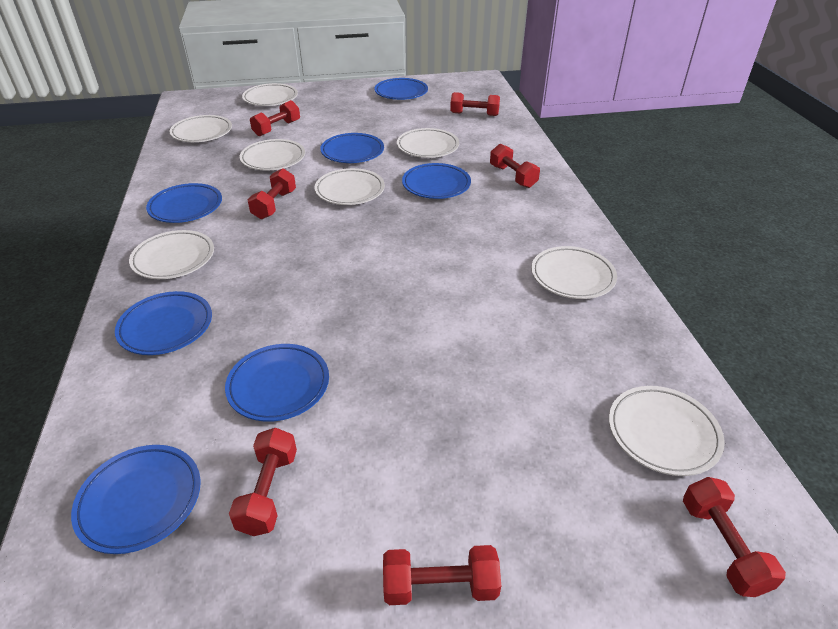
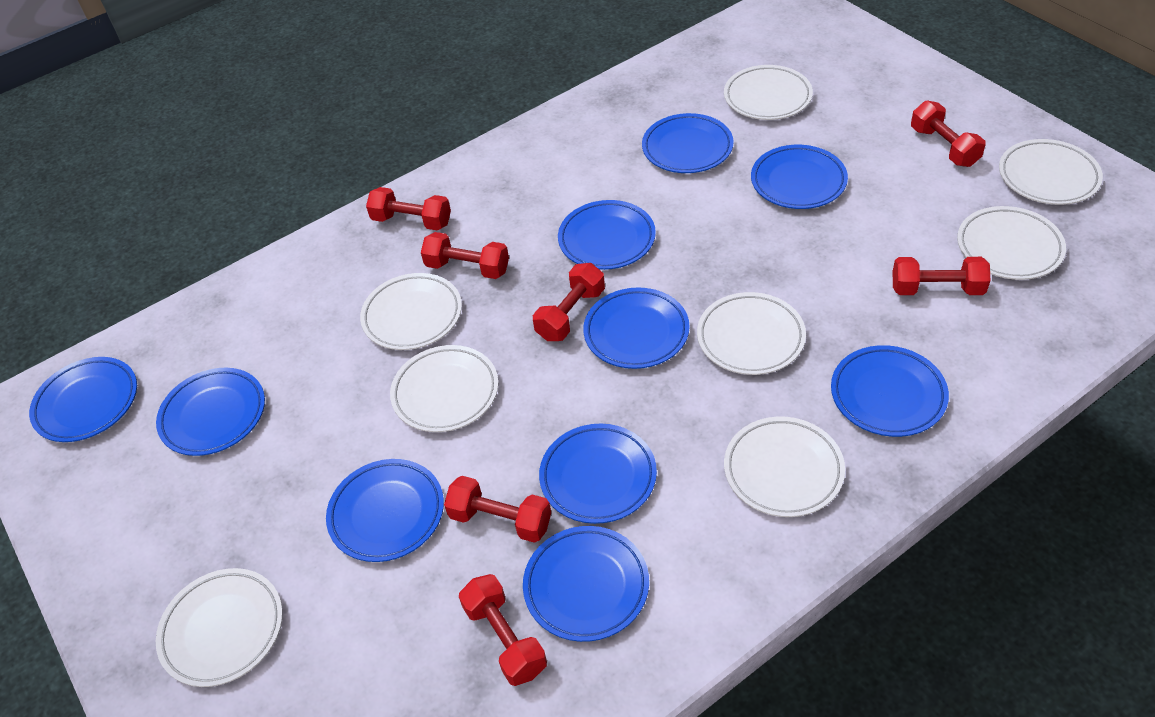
blue plate: [71,445,201,554] [115,291,212,355] [146,183,222,223] [225,344,329,422] [320,133,384,163] [374,78,428,100] [402,163,471,199] = 7 -> [29,357,137,442] [156,368,265,456] [326,459,444,562] [523,526,649,642] [539,424,657,524] [558,200,656,270] [583,287,690,369] [642,113,734,173] [751,145,848,209] [831,345,949,437] = 10

